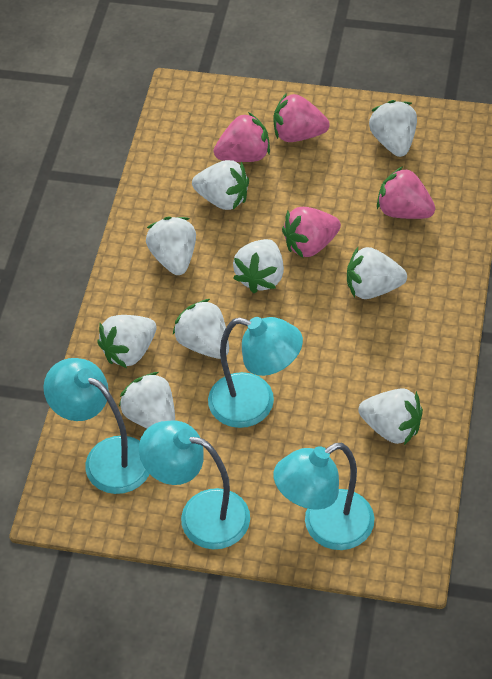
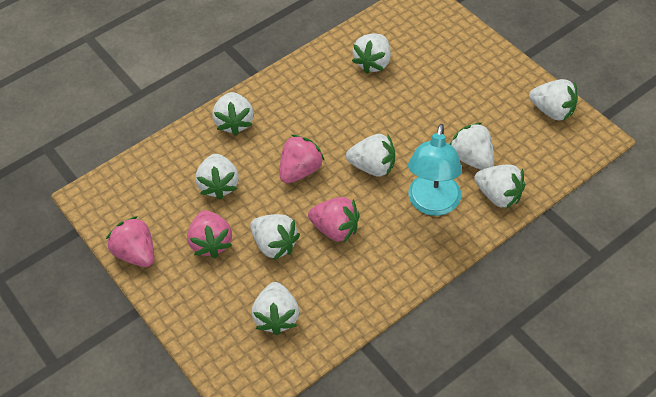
turquoise lamp: [43,358,150,494] [139,420,250,549] [208,317,303,428] [273,443,374,550] = 4 -> [408,124,462,216] = 1

